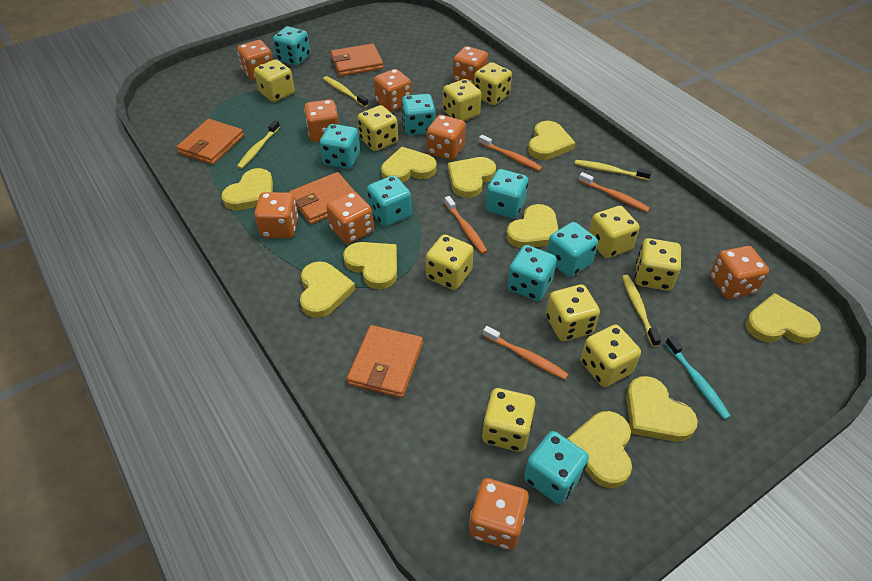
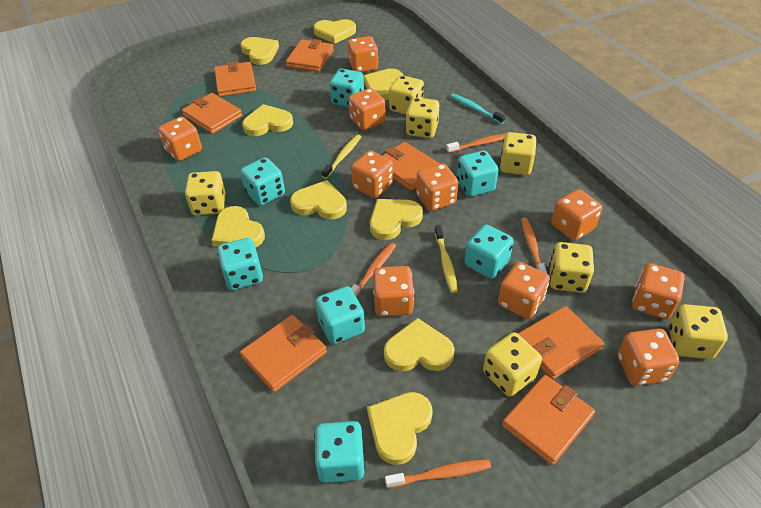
orange dice: [237,40,273,80] [254,192,298,238] [304,99,339,142] [326,191,374,244] [374,69,412,112] [427,115,466,160] [453,46,488,85] [469,478,529,550] [710,246,769,299] = 9 -> [158,117,202,161] [348,36,378,72] [348,88,386,131] [351,151,393,198] [373,266,414,317] [416,163,458,211] [498,262,550,319] [551,189,602,241] [618,329,680,386] [632,263,685,319] = 10
orange wallet: [176,119,244,165] [289,172,355,224] [331,44,383,76] [347,325,423,398] = 4 -> [182,93,242,134] [214,61,256,97] [240,315,327,392] [286,39,334,72] [382,142,440,191] [502,375,595,465] [518,306,604,379] = 7
turquoise dice: [273,26,310,66] [320,124,360,169] [367,175,412,226] [402,94,435,135] [486,169,528,218] [507,245,557,301] [524,431,589,504] [547,222,598,277] = 8 -> [217,238,263,290] [240,157,285,206] [314,421,365,483] [315,286,365,344] [330,69,364,107] [457,151,499,197] [465,224,514,279] = 7
yellow dice: [254,59,295,102] [357,105,398,151] [426,234,473,290] [443,79,481,121] [474,62,512,105] [482,388,535,452] [546,284,600,341] [581,325,641,387] [589,206,640,258] [635,238,681,291] = 10 -> [185,171,226,215] [389,75,424,114] [406,97,439,138] [483,332,542,397] [500,132,537,175] [549,242,594,293] [669,304,728,359] = 7
yellow heart: [221,168,273,210] [300,261,355,318] [343,242,397,289] [381,147,437,183] [448,157,496,198] [506,204,558,248] [528,121,576,160] [567,411,632,488] [626,376,698,442] [746,293,821,344] = 10 -> [211,206,265,248] [240,37,279,65] [242,104,293,136] [290,180,347,220] [314,19,356,44] [363,69,403,100] [367,392,433,465] [370,199,423,240] [384,318,455,372] = 9
yellow toothbrush: [237,120,280,169] [323,76,368,107] [575,160,651,180] [622,275,661,347] = 4 -> [322,135,361,179] [434,225,458,293] = 2

